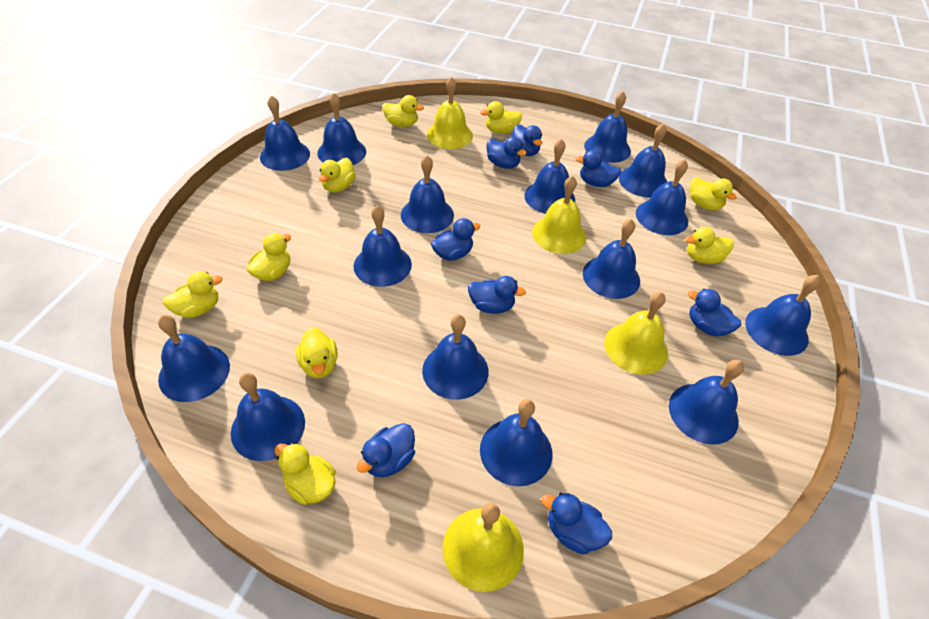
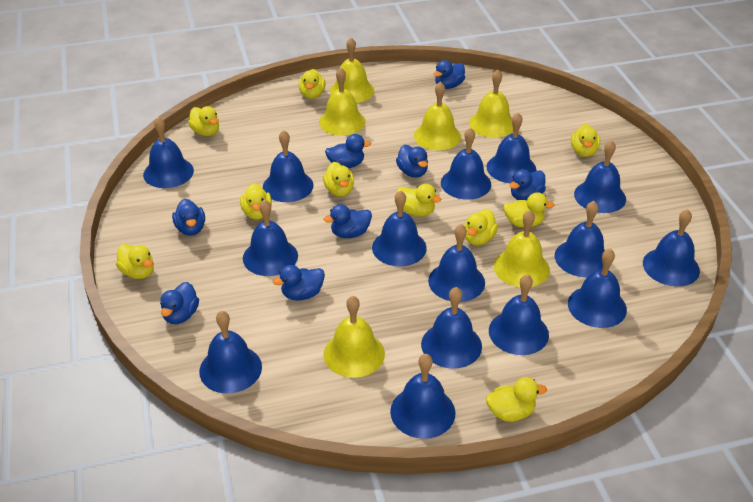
yellow bell: [427,77,473,149] [443,503,524,592] [532,176,586,254] [604,292,668,375] = 4 -> [319,68,366,136] [324,296,385,378] [330,38,374,103] [414,81,461,150] [469,70,513,138] [494,210,550,287] = 6
yellow duck: [163,271,223,318] [247,233,291,281] [274,443,336,505] [296,327,338,378] [319,158,356,193] [382,95,424,127] [480,101,522,134] [685,227,734,264] [690,177,737,210] = 9 -> [116,244,154,279] [188,106,219,136] [240,183,272,220] [298,69,325,99] [323,162,354,197] [397,184,441,217] [464,209,498,245] [486,377,547,422] [503,192,554,228] [571,124,600,157] = 10

